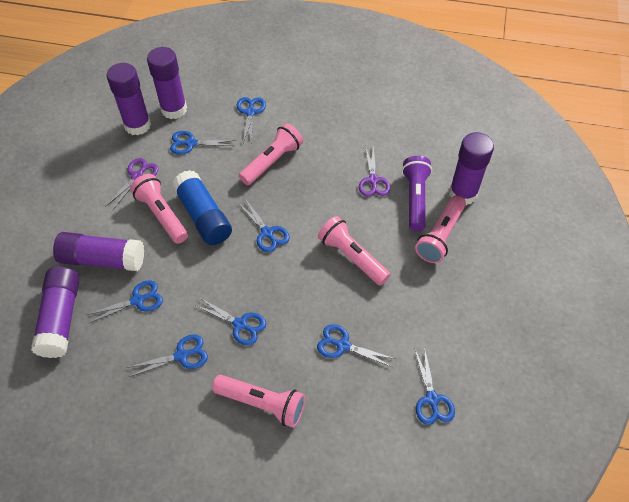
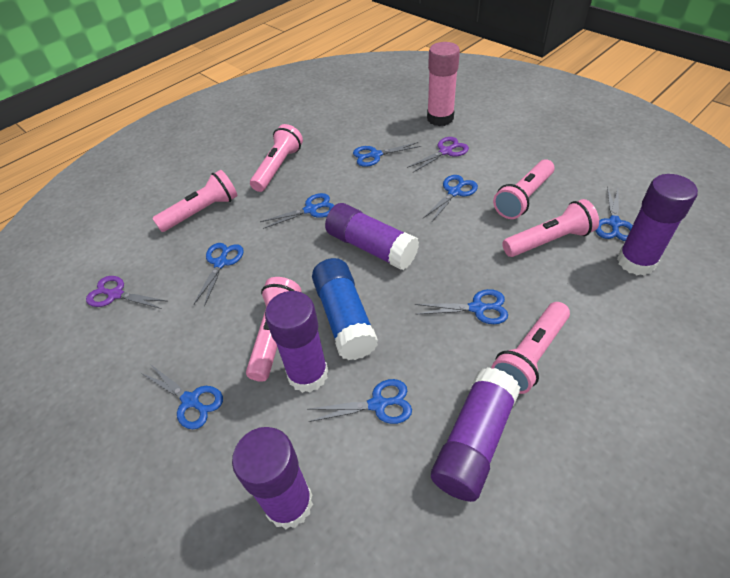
pink flashlight: [130,174,188,244] [212,375,305,428] [239,123,303,185] [318,216,390,286] [415,195,466,263] = 5 -> [152,170,237,232] [246,277,302,382] [250,124,303,192] [491,302,570,394] [493,159,555,219] [502,199,599,257] = 6
pink glue stick: none = 0 -> [427,42,460,126] = 1
purple flashlight: [402,156,432,232] = 1 -> none = 0

